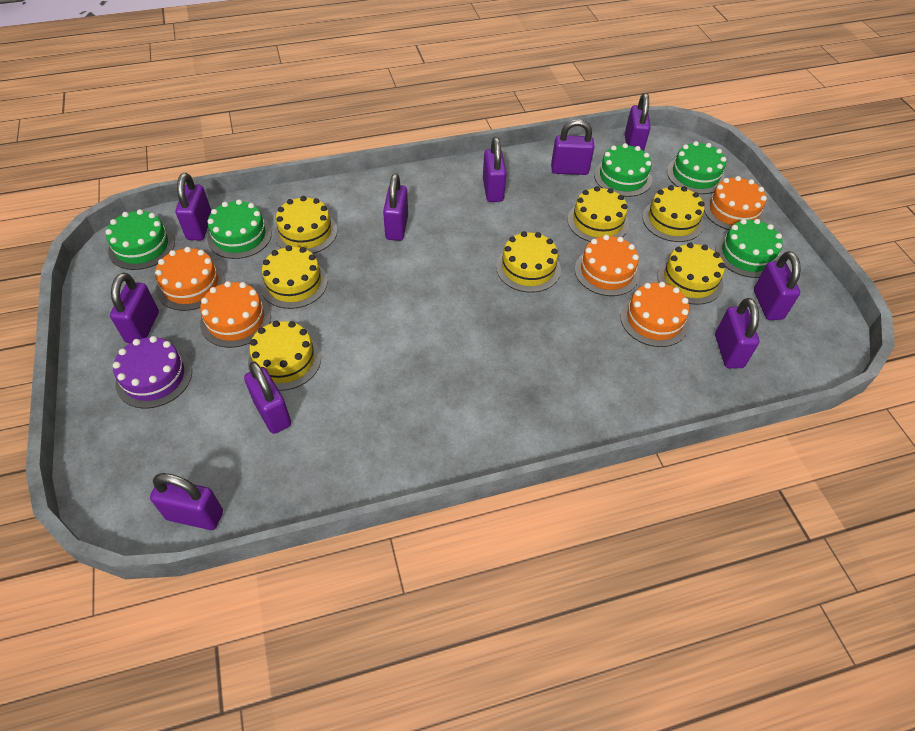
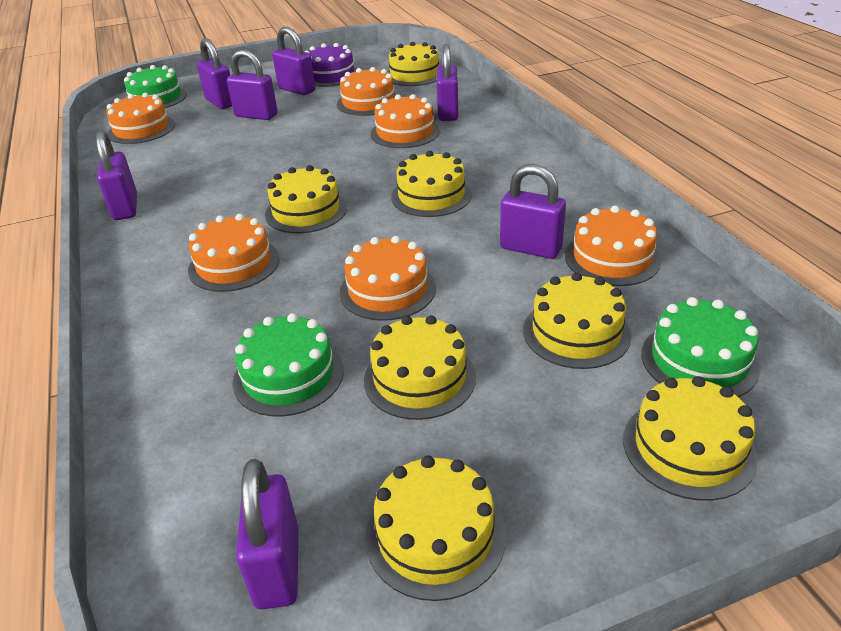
green cake: [106,209,175,270] [207,199,272,259] [594,143,652,197] [667,141,726,194] [716,219,783,278] = 5 -> [124,65,187,108] [233,313,344,417] [641,297,760,397] = 3
orange cake: [155,247,225,311] [200,281,271,348] [575,235,640,296] [620,282,690,347] [704,176,767,230] = 5 -> [106,93,175,144] [188,214,280,292] [337,67,397,116] [340,236,436,321] [371,94,440,148] [565,206,661,286] = 6
purple padlock: [110,273,159,343] [150,473,223,530] [175,173,211,240] [244,361,291,434] [383,173,408,241] [483,137,507,202] [551,119,595,175] [625,93,651,151] [715,298,760,368] [754,251,801,320] = 10 -> [96,131,137,220] [197,38,232,109] [227,49,278,120] [236,459,298,610] [272,27,315,95] [437,44,458,121] [500,164,566,259] = 7

